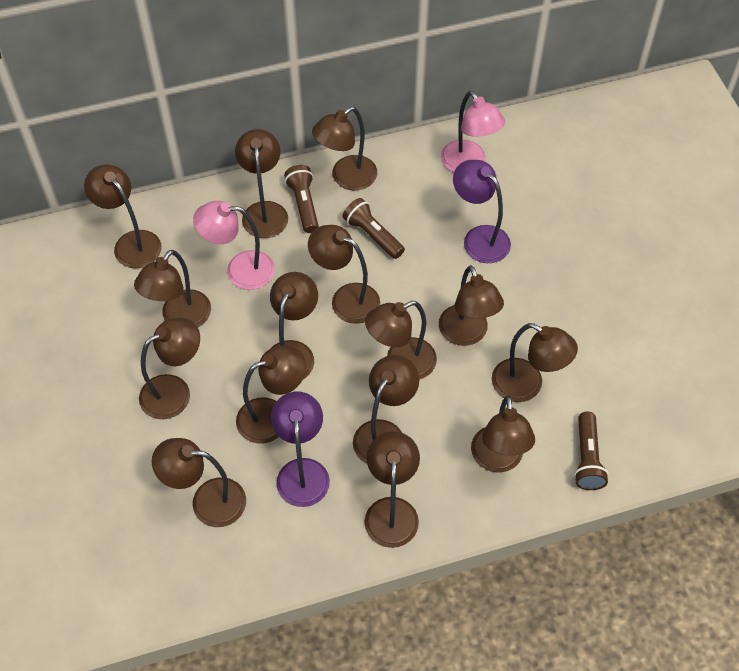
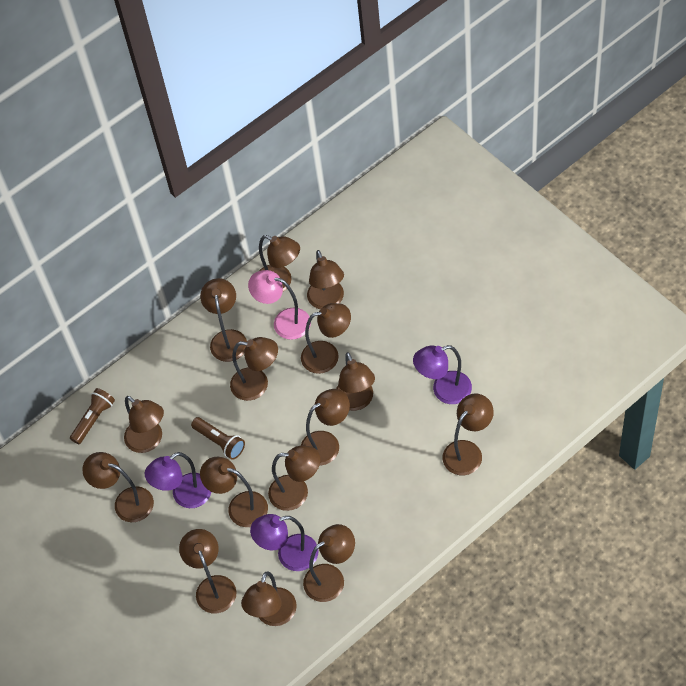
brown flashlight: [284,165,319,233] [343,198,405,259] [574,412,609,490] = 3 -> [70,388,115,444] [191,417,245,460] = 2
pink lamp: [193,201,275,290] [441,91,505,173] = 2 -> [248,270,311,340] = 1
purple lamp: [271,391,330,507] [453,160,511,263] = 2 -> [145,452,211,508] [250,514,319,571] [413,345,472,404] = 3

